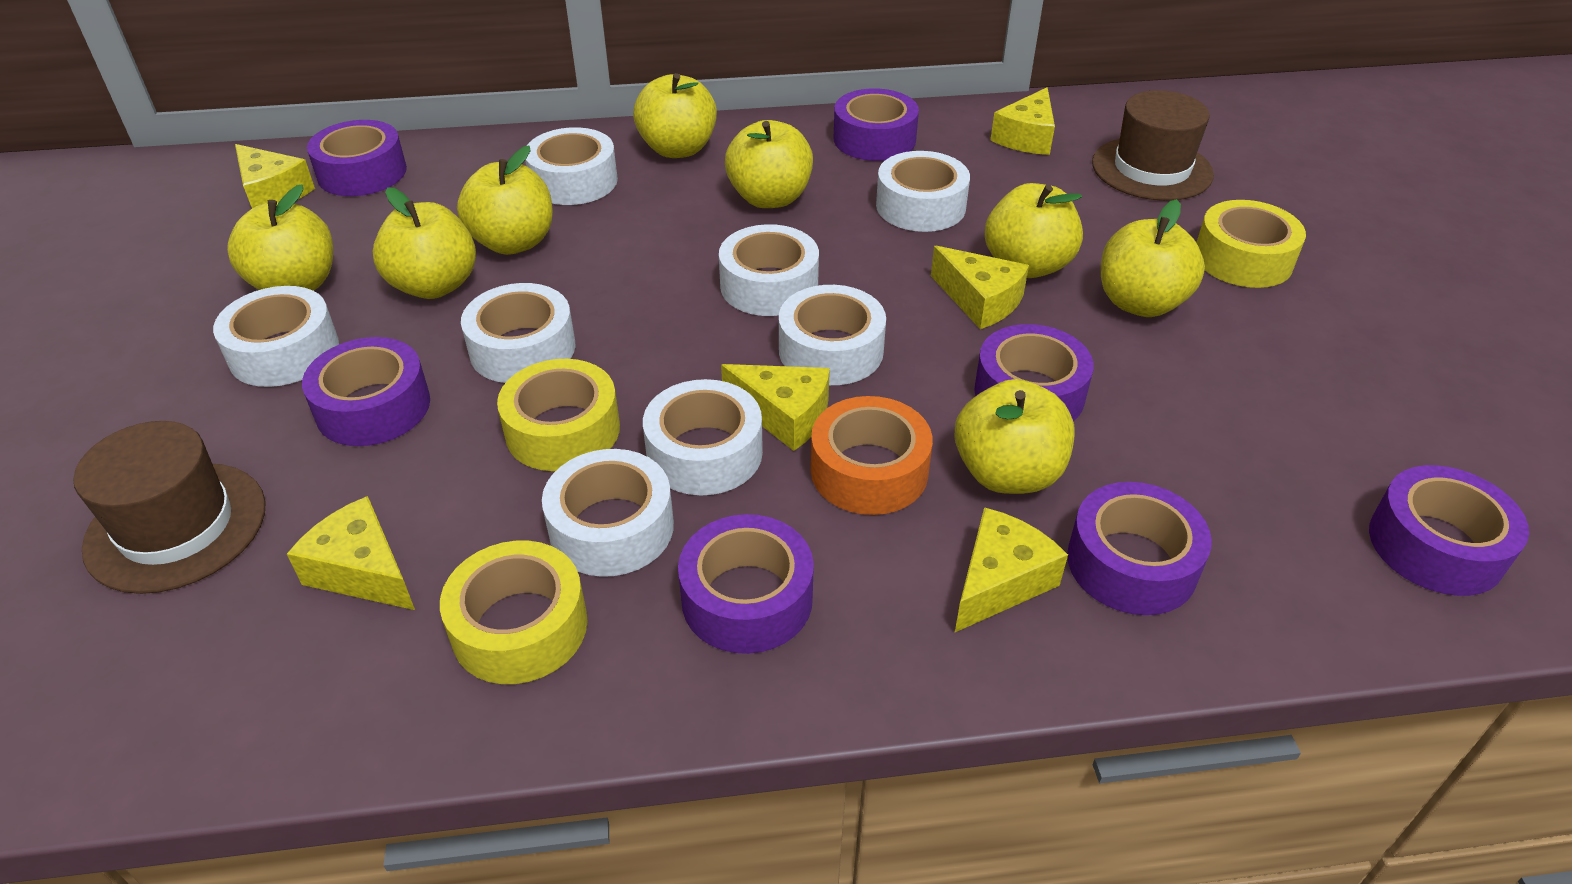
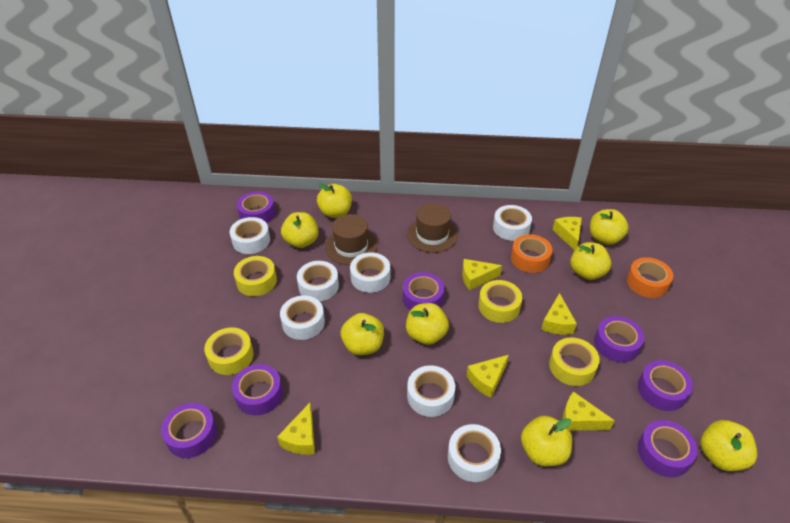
orange tape: [811,396,933,515] = 1 -> [511,234,553,273] [627,257,673,298] = 2
white tape: [213,286,339,387] [461,283,575,383] [525,127,618,205] [542,449,674,577] [643,379,763,495] [719,224,819,316] [779,285,886,385] [876,151,970,232] = 8 -> [230,217,270,254] [280,295,325,340] [297,261,339,301] [350,252,390,293] [407,365,455,417] [448,424,501,482] [493,205,532,241] = 7
yellow tape: [440,541,588,684] [497,359,620,471] [1196,200,1306,288] = 3 -> [204,327,254,375] [234,256,277,296] [478,280,522,323] [549,337,600,386] = 4

